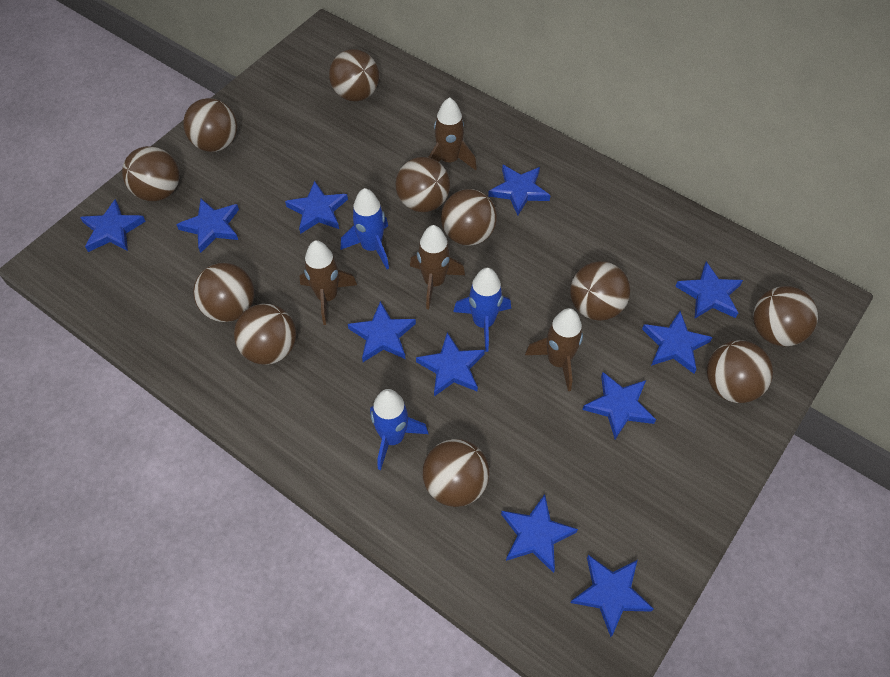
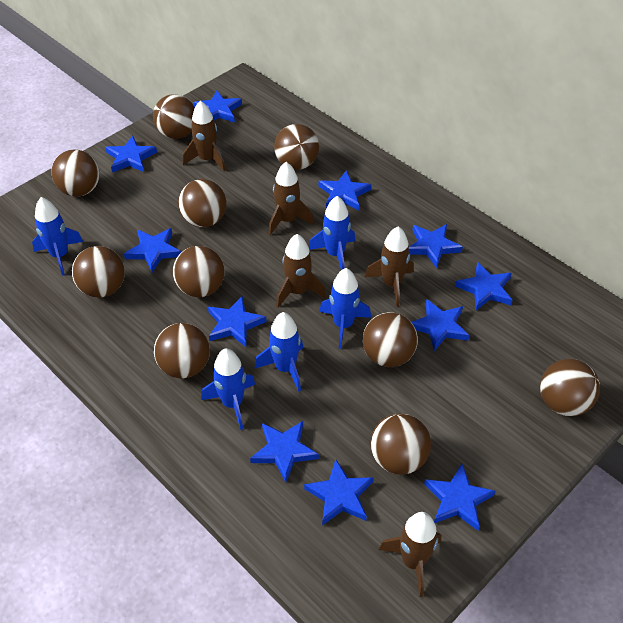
blue rocket: [341,188,389,269] [370,389,429,470] [453,268,511,352] = 3 -> [32,197,83,276] [201,348,255,430] [255,312,303,392] [309,196,355,270] [319,268,371,349] = 5
brown ball: [122,146,179,201] [183,98,237,152] [193,263,254,322] [234,304,296,365] [329,49,379,101] [396,157,450,212] [423,439,490,507] [441,189,497,246] [570,261,630,321] [707,340,773,403] [753,286,818,346] = 11 -> [52,149,100,197] [72,246,125,298] [153,94,195,139] [154,323,210,378] [173,246,225,297] [178,179,227,227] [274,124,319,170] [363,312,418,367] [370,413,431,474] [540,359,600,416] = 10
brown rocket: [300,240,357,325] [410,225,465,309] [428,97,477,170] [525,308,583,391] = 4 -> [183,101,226,171] [269,162,314,235] [276,234,326,308] [365,226,414,306] [379,512,441,597] = 5

